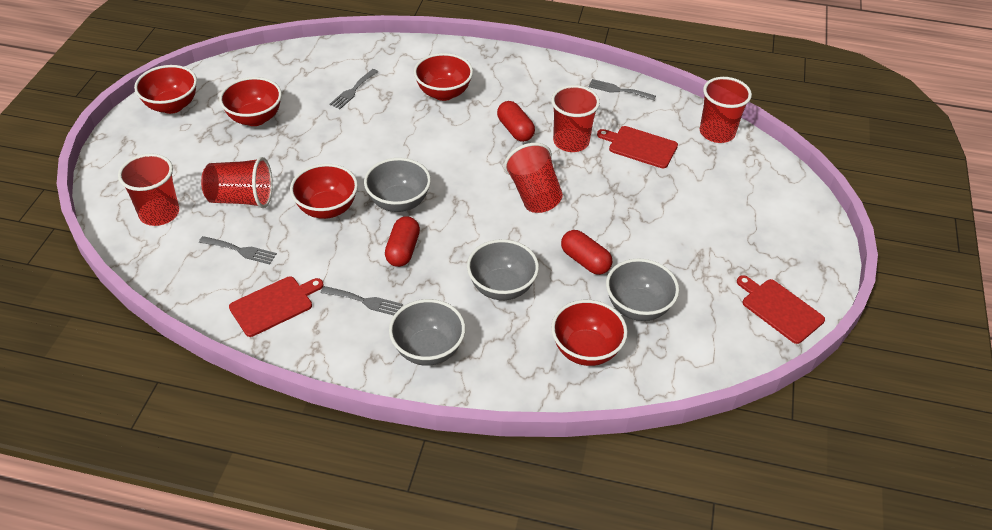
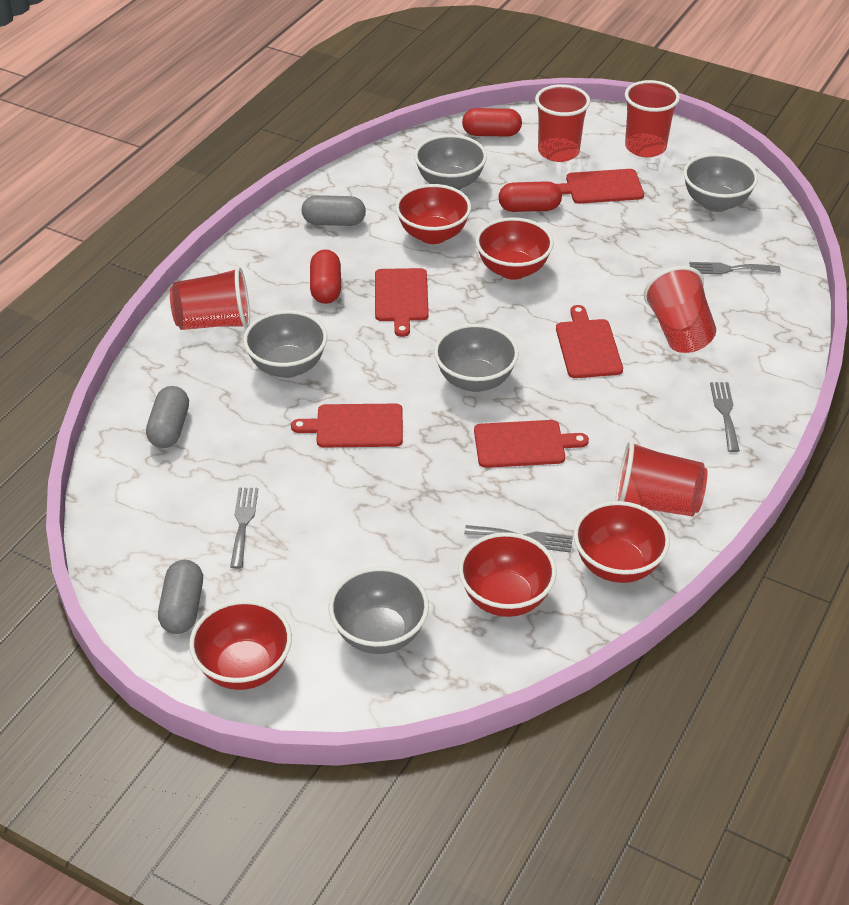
grey bowl: [364,158,431,212] [389,299,465,366] [467,239,539,300] [606,258,679,321] = 4 -> [243,310,327,378] [329,567,429,654] [414,134,487,190] [434,324,519,392] [683,153,758,212] = 5
grey capsule: none = 0 -> [146,386,189,448] [158,560,203,634] [302,195,366,226] = 3
red cutting board: [229,276,323,337] [597,126,678,168] [737,275,825,344] = 3 -> [291,404,403,448] [375,268,429,337] [474,420,589,468] [556,169,644,204] [556,305,623,378] = 5

